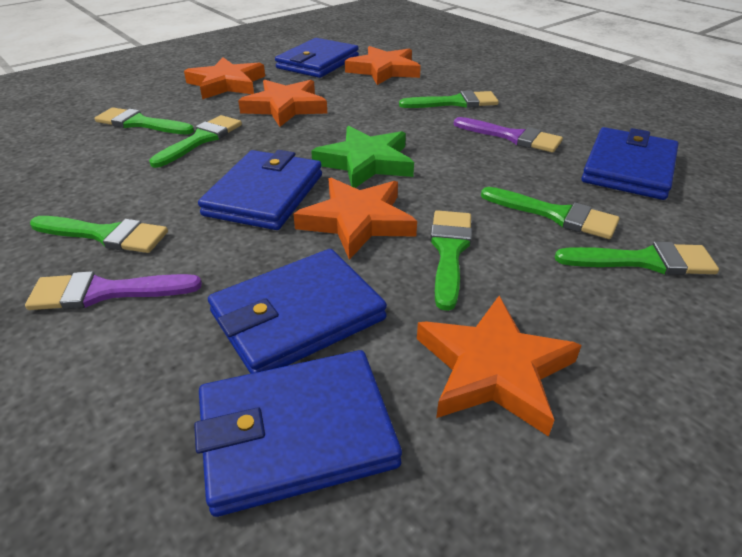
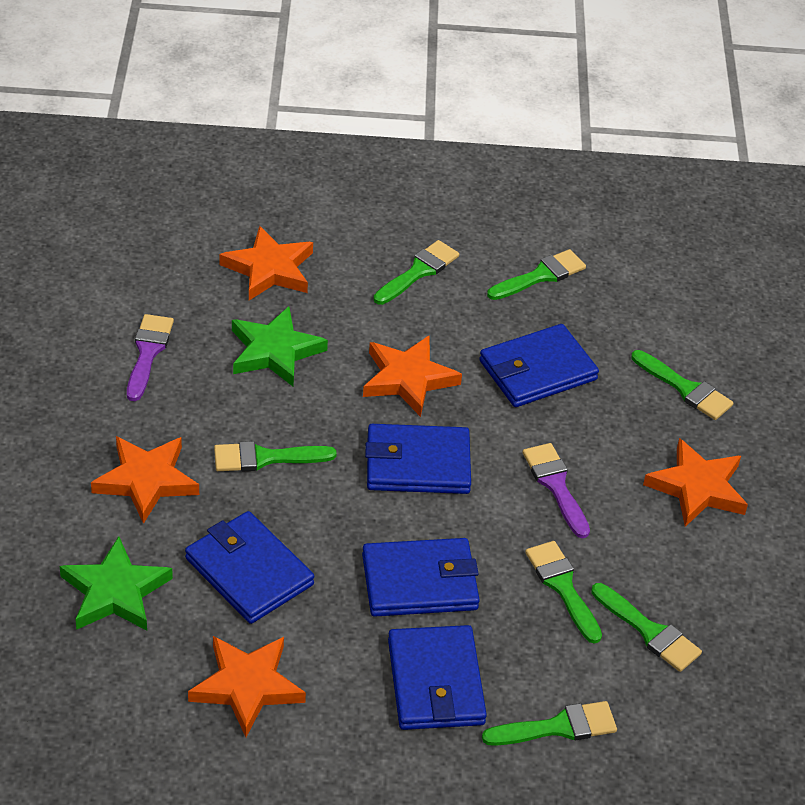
green star: [311,126,414,188] = 1 -> [60,536,173,631] [232,306,328,386] = 2

